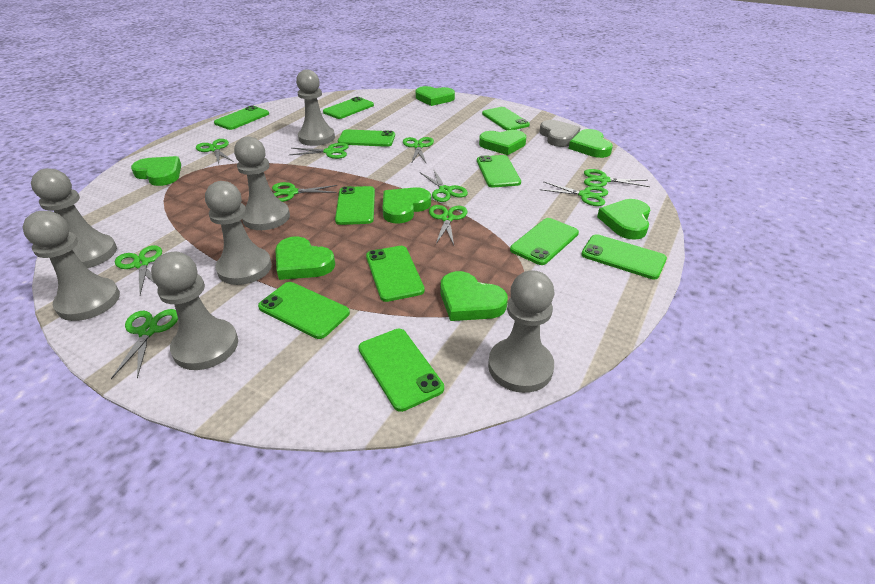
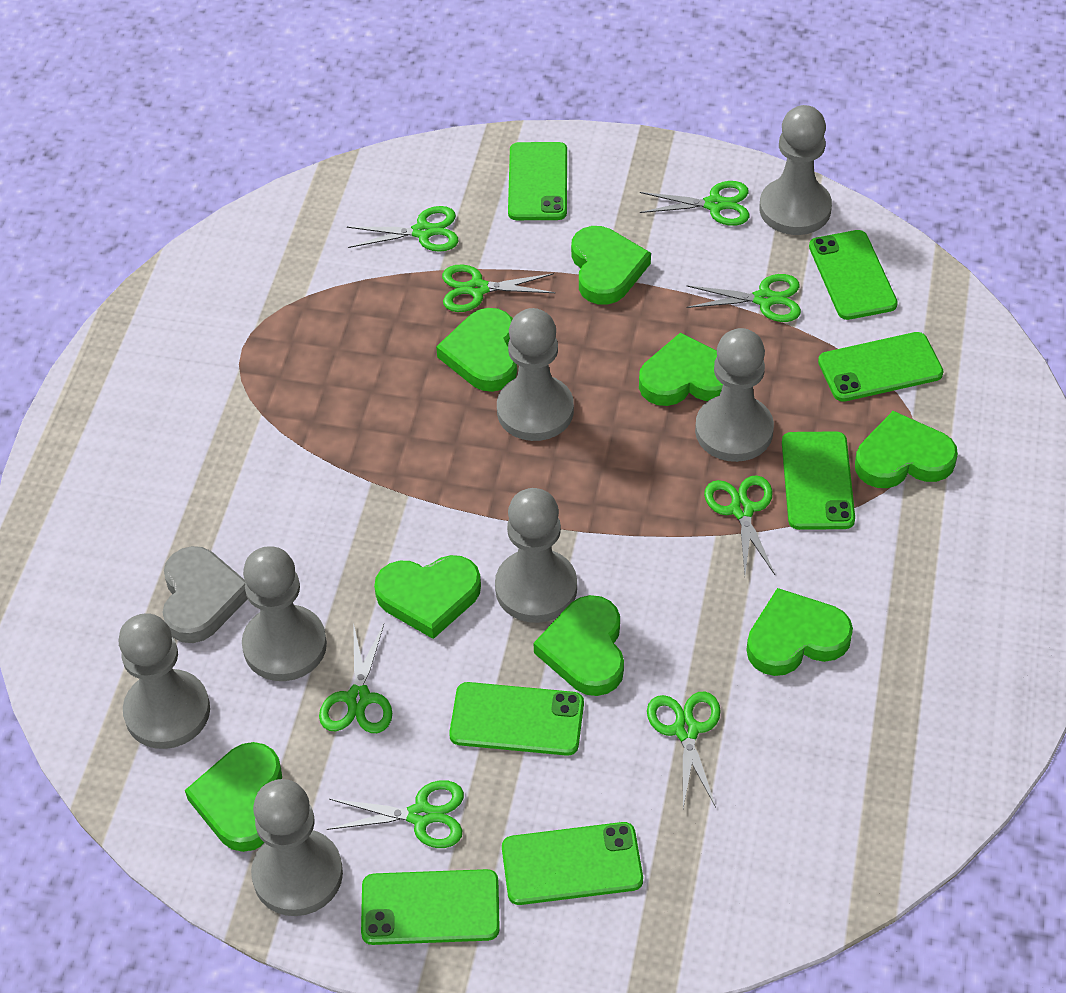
green phone: [214,106,269,130] [258,282,350,339] [323,97,374,119] [335,186,375,225] [338,129,395,147] [358,329,444,412] [366,246,425,302] [477,155,521,188] [482,107,530,131] [510,218,579,265] [581,234,667,279] = 11 -> [361,869,500,945] [449,682,584,756] [502,822,643,905] [508,142,567,220] [782,431,855,530] [809,230,898,320] [818,332,944,402] = 7
green scissors: [111,309,178,379] [115,245,162,295] [196,139,234,164] [272,182,337,202] [290,143,349,159] [403,137,434,163] [421,168,468,202] [429,205,467,245] [539,181,608,206] [584,169,650,187] = 10 -> [319,622,392,733] [327,780,464,848] [347,206,459,252] [442,265,556,312] [640,181,749,226] [647,692,721,808] [687,274,801,322] [704,475,775,575] = 8

